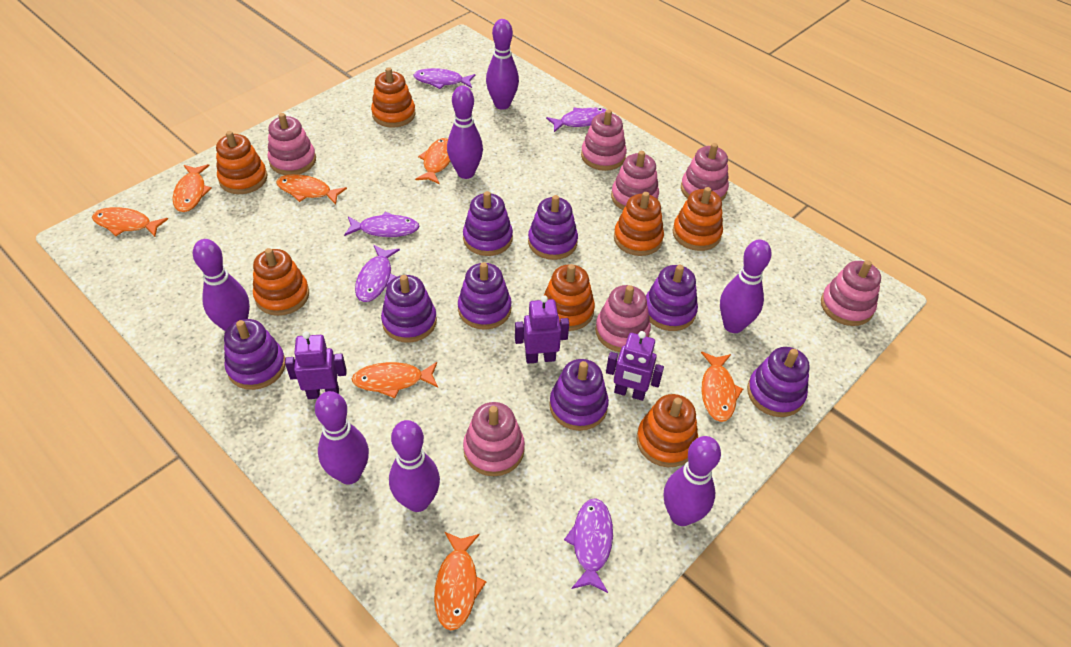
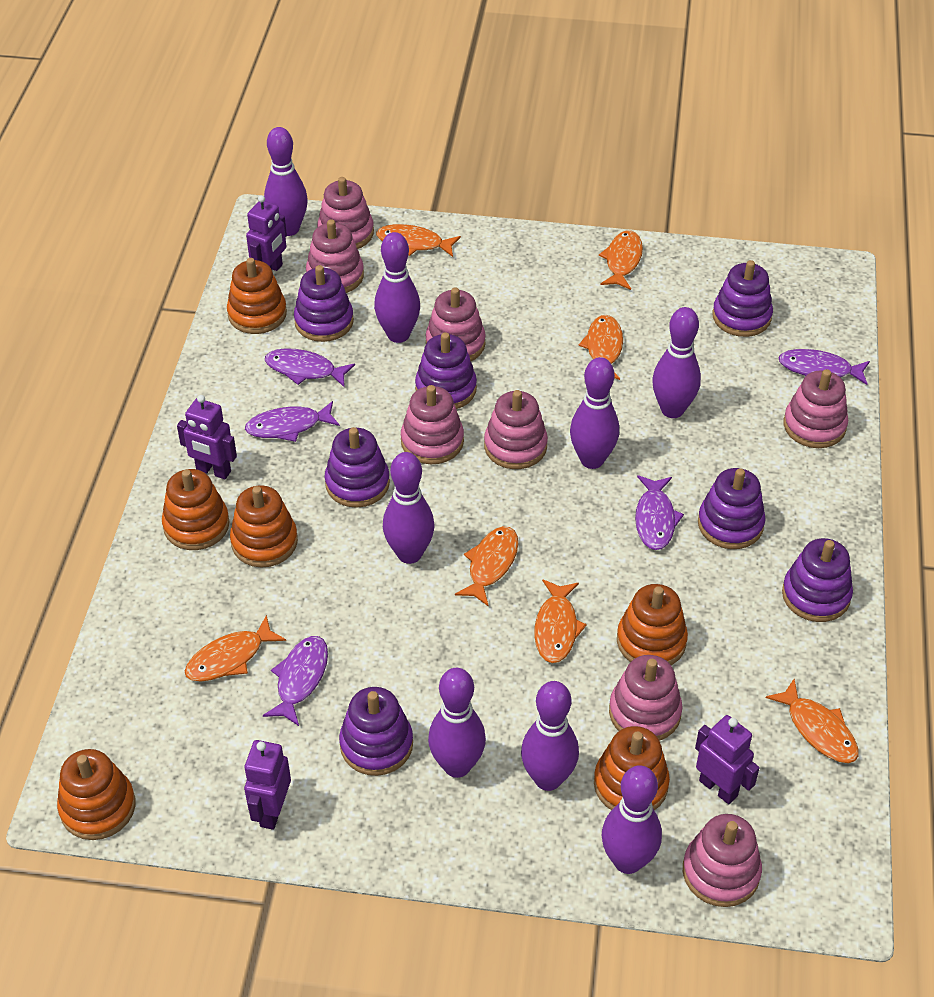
orange stacking toy: [216,131,267,194] [253,248,309,316] [371,67,416,128] [544,264,595,331] [614,192,664,256] [636,394,698,467] [673,187,723,251] = 7 -> [57,749,135,840] [162,469,230,550] [227,258,287,334] [230,485,298,568] [594,726,670,810] [617,584,688,665] = 6
pink stacking toy: [268,113,316,175] [463,402,525,476] [581,109,627,171] [595,285,651,352] [611,151,659,210] [681,143,729,200] [821,260,881,326] = 7 -> [306,219,364,293] [317,177,374,249] [401,385,464,464] [425,287,486,361] [484,390,548,469] [609,655,683,741] [683,814,762,907] [784,369,848,448] = 8
purple bowling pin: [193,239,250,331] [315,391,369,485] [389,420,440,512] [447,86,483,179] [486,19,519,110] [664,436,721,526] [720,240,772,333] = 7 -> [264,127,308,236] [374,232,420,343] [383,452,435,564] [428,668,486,778] [521,681,579,791] [570,357,619,469] [601,765,662,874] [652,307,701,418] = 8
purple robot: [285,331,347,399] [515,295,569,364] [606,331,664,401] = 3 -> [177,395,237,479] [244,740,291,830] [246,195,287,271] [695,715,760,804] = 4
purple stacking toy: [224,319,285,390] [381,275,437,343] [458,262,512,330] [463,191,513,256] [528,195,578,260] [549,359,609,431] [646,265,698,331] [747,347,810,417] = 8 -> [294,265,354,342] [325,427,390,508] [339,687,413,776] [415,332,477,409] [698,468,765,549] [712,260,773,337] [782,538,853,622] = 7

